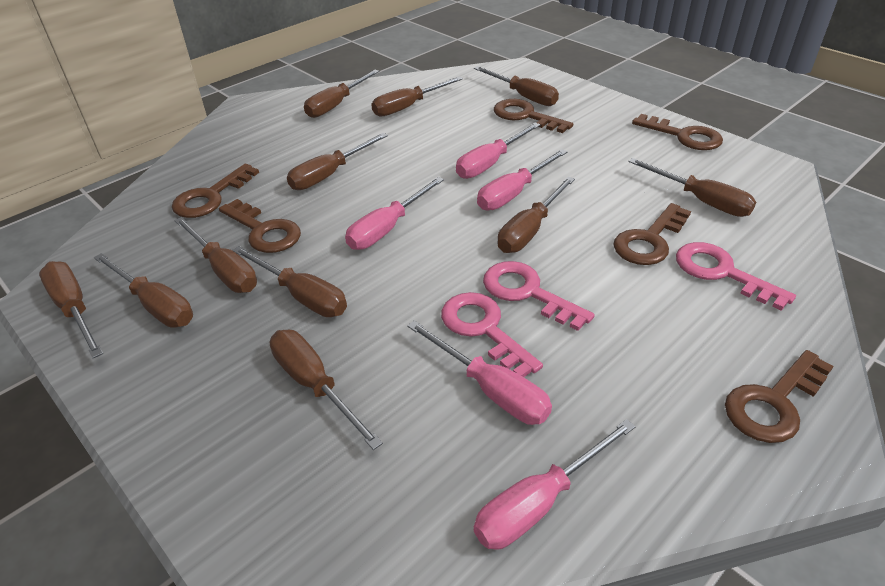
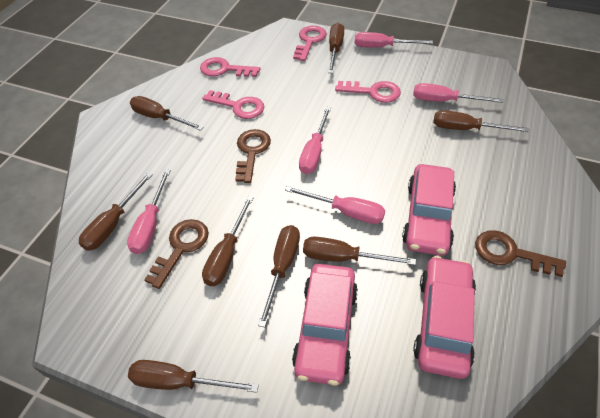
brown key: [172,164,259,218] [219,199,301,253] [494,99,573,133] [613,203,691,265] [632,114,723,150] [725,350,834,443] = 6 -> [144,219,209,289] [235,129,271,183] [475,230,566,277] = 3
brown screwdriver: [39,261,103,358] [94,253,193,328] [174,217,257,293] [232,246,347,317] [270,330,383,450] [287,133,388,190] [304,70,379,118] [371,77,463,117] [474,66,559,106] [497,177,575,253] [628,158,756,217] = 11 -> [79,173,153,251] [128,360,259,393] [130,96,204,131] [202,196,253,286] [258,225,300,327] [303,237,416,265] [328,23,344,73] [433,110,529,132] = 8
pink car: none = 0 -> [292,264,358,385] [402,164,456,256] [413,256,476,379] = 3
pink key: [441,292,543,377] [483,261,595,331] [676,242,796,311] = 3 -> [200,57,260,77] [202,90,264,119] [293,26,327,61] [335,81,401,103] = 4

